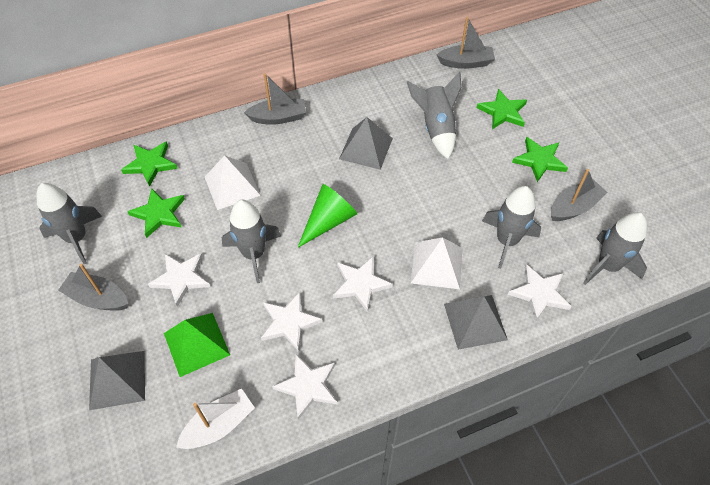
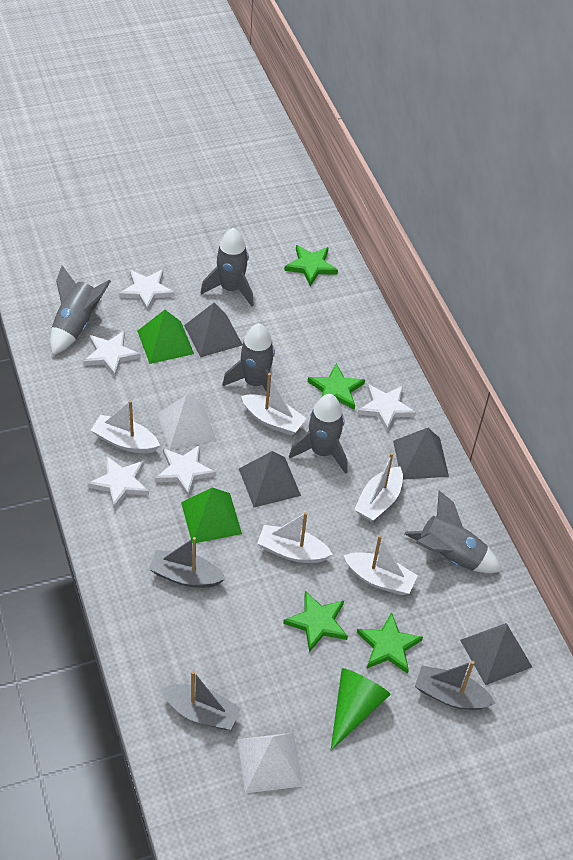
green pyramid: [164,313,230,377] = 1 -> [137,310,194,364] [181,487,242,544] = 2
grey boat: [58,263,128,311] [244,73,306,125] [437,17,495,69] [551,169,608,221] = 4 -> [149,537,226,588] [161,671,241,730] [415,661,495,710] = 3
grey pyramid: [89,351,145,410] [339,117,393,170] [444,295,508,350] = 3 -> [184,303,243,357] [239,451,301,507] [393,428,449,480] [460,623,532,685] = 4
white boat: [176,388,255,449] = 1 -> [91,400,160,453] [241,373,306,435] [257,512,333,563] [344,535,418,595] [354,453,403,522] = 5

